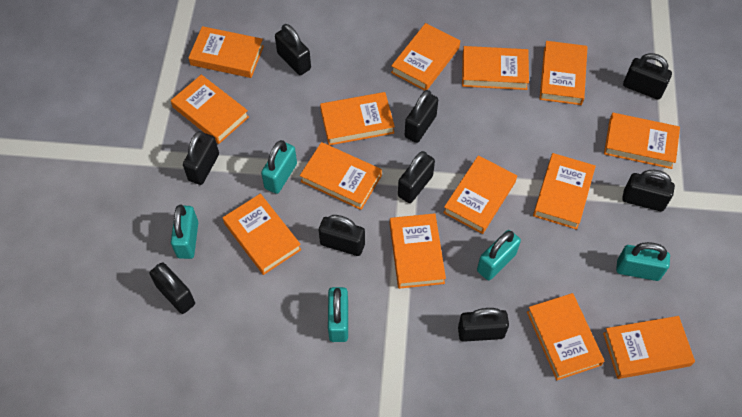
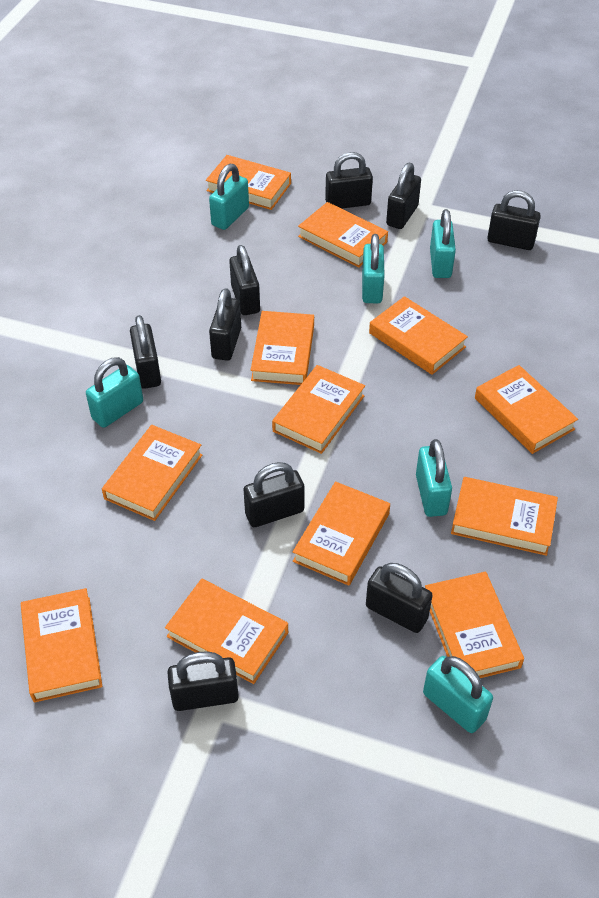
orange book: [171,74,249,144] [188,26,264,78] [223,193,302,275] [300,142,382,210] [320,92,395,145] [390,213,446,289] [391,23,460,91] [443,155,517,234] [462,46,529,90] [527,293,604,380] [533,153,596,230] [540,41,588,105] [603,316,695,379] [604,113,680,169] = 14 -> [21,588,102,702] [102,425,202,521] [165,579,288,684] [206,155,291,210] [251,311,314,385] [272,365,365,454] [293,481,390,586] [298,202,388,268] [369,296,468,375] [425,572,524,678] [451,477,558,556] [475,365,578,454] = 12
turquoise padlock: [171,205,198,259] [261,140,297,194] [328,287,348,342] [477,230,521,280] [616,242,670,281] = 5 -> [86,357,143,428] [209,164,249,230] [362,234,385,303] [416,439,452,517] [423,656,493,733] [430,209,456,278] = 6

